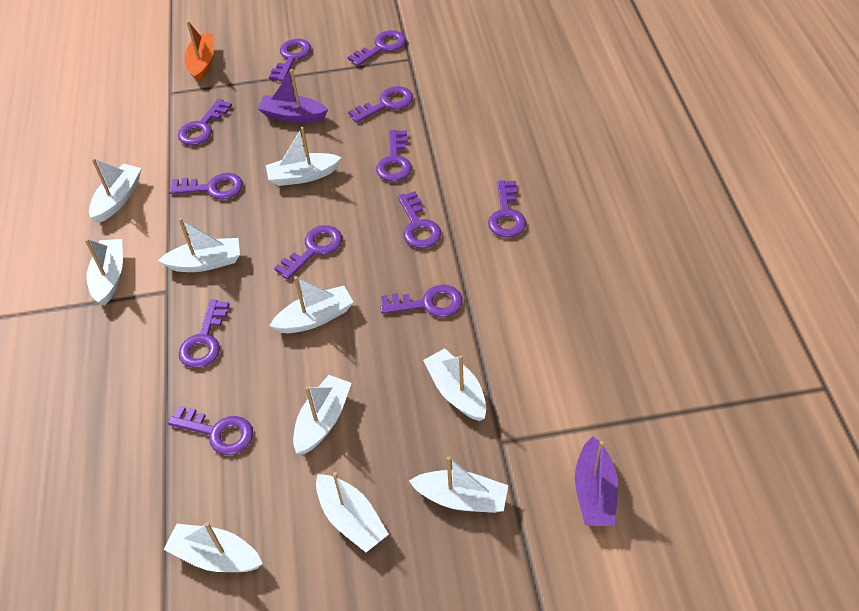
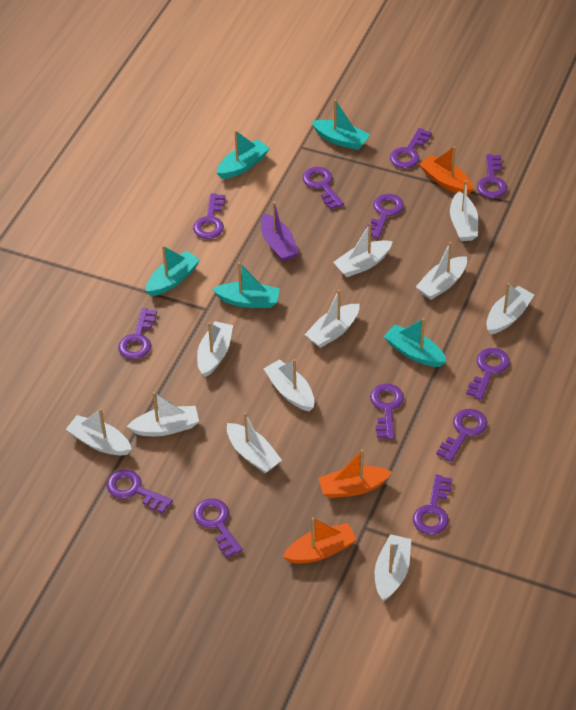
orange boat: [184,21,214,83] = 1 -> [283,517,357,564] [318,449,392,498] [419,146,473,195] = 3
purple boat: [257,69,328,123] [575,436,618,526] = 2 -> [261,201,299,262] = 1
turquoise boat: none = 0 -> [146,245,200,296] [212,262,280,308] [217,130,270,179] [311,99,370,150] [383,318,447,367] = 5
white boat: [85,239,123,306] [89,158,142,223] [158,218,240,272] [164,522,263,572] [266,127,341,186] [269,276,354,333] [293,375,352,455] [316,472,389,552] [409,456,508,513] [423,348,486,421] = 10 -> [66,408,132,456] [127,392,199,436] [197,321,233,377] [227,412,282,473] [264,359,314,412] [304,289,359,348] [333,223,393,277] [375,534,411,601] [416,242,467,300] [450,180,478,241] [486,283,534,335] = 11

